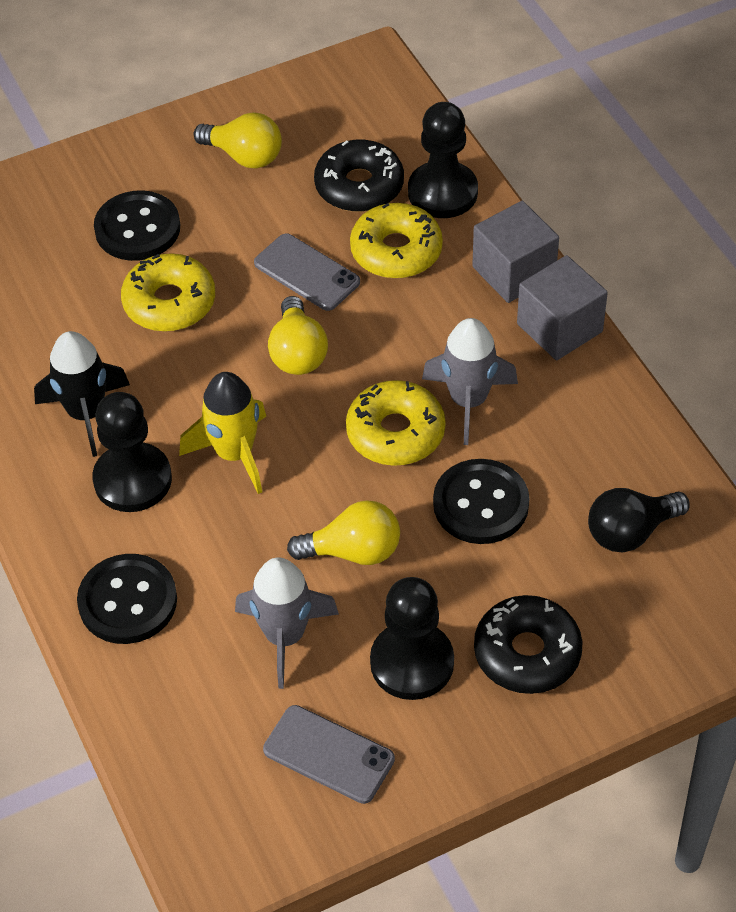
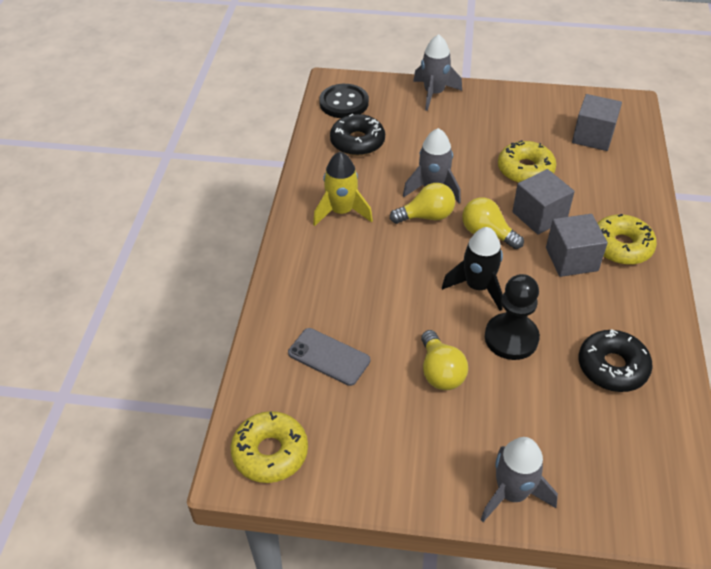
black button: [77,554,177,644] [94,190,180,261] [433,459,529,544] = 3 -> [319,84,369,118] = 1
black light bulb: [588,488,690,552] = 1 -> none = 0
black pawn: [92,392,172,512] [370,577,454,700] [408,102,478,218] = 3 -> [485,274,540,360] = 1
grey cube: [472,201,559,303] [517,255,608,360] = 2 -> [512,169,575,235] [546,214,608,277] [572,94,622,151] = 3
grey phone: [254,233,360,311] [263,705,395,804] = 2 -> [288,328,370,386] = 1
grey rocket: [235,557,339,689] [422,318,518,445] = 2 -> [403,128,461,203] [413,34,462,111] [480,437,558,522] = 3

